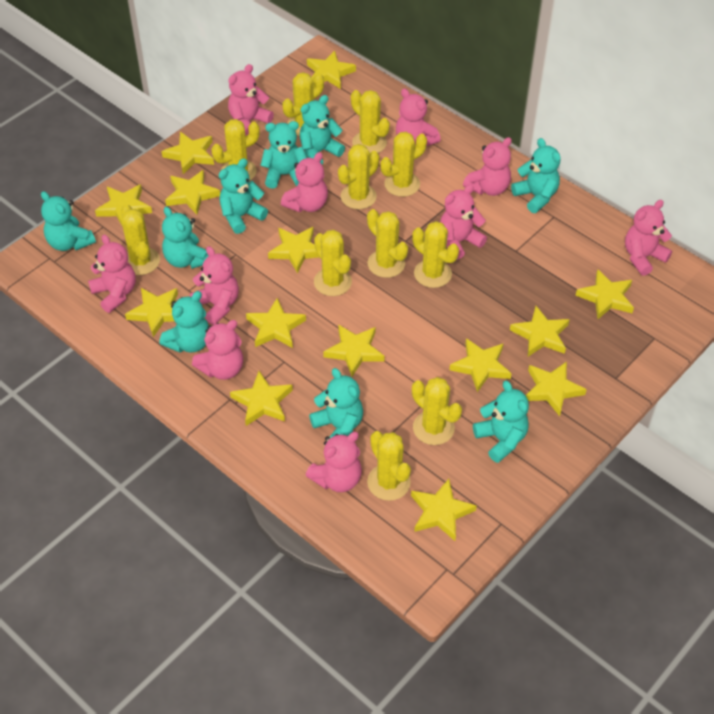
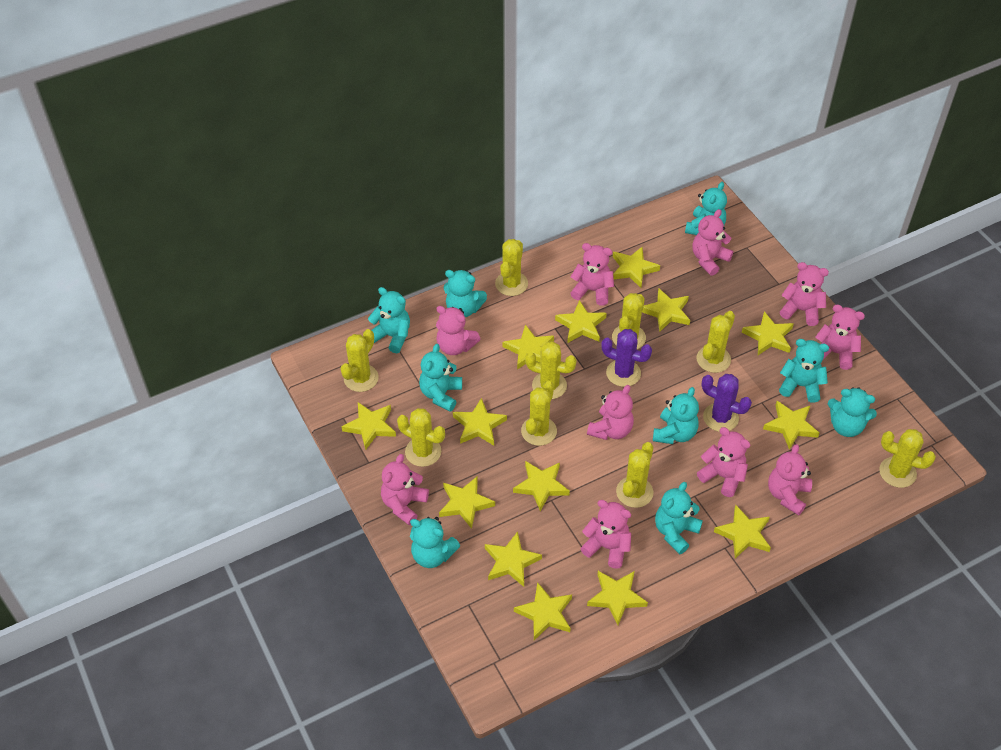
purple cactus: none = 0 -> [601,329,652,387] [702,374,752,432] = 2
yellow cactus: [121,204,160,275] [211,119,260,181] [282,72,324,136] [314,230,352,296] [338,144,379,209] [351,90,390,153] [367,209,408,278] [367,431,411,501] [381,132,427,197] [412,221,459,288] [412,377,462,445] = 11 -> [340,329,379,392] [397,408,445,467] [495,239,528,296] [521,381,557,446] [525,341,577,399] [612,293,646,349] [616,442,654,508] [696,311,735,373] [879,429,936,488] = 9

